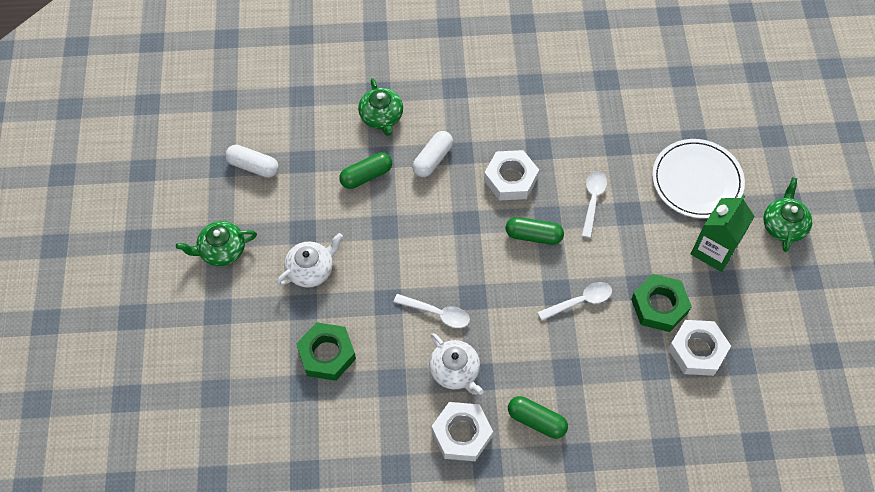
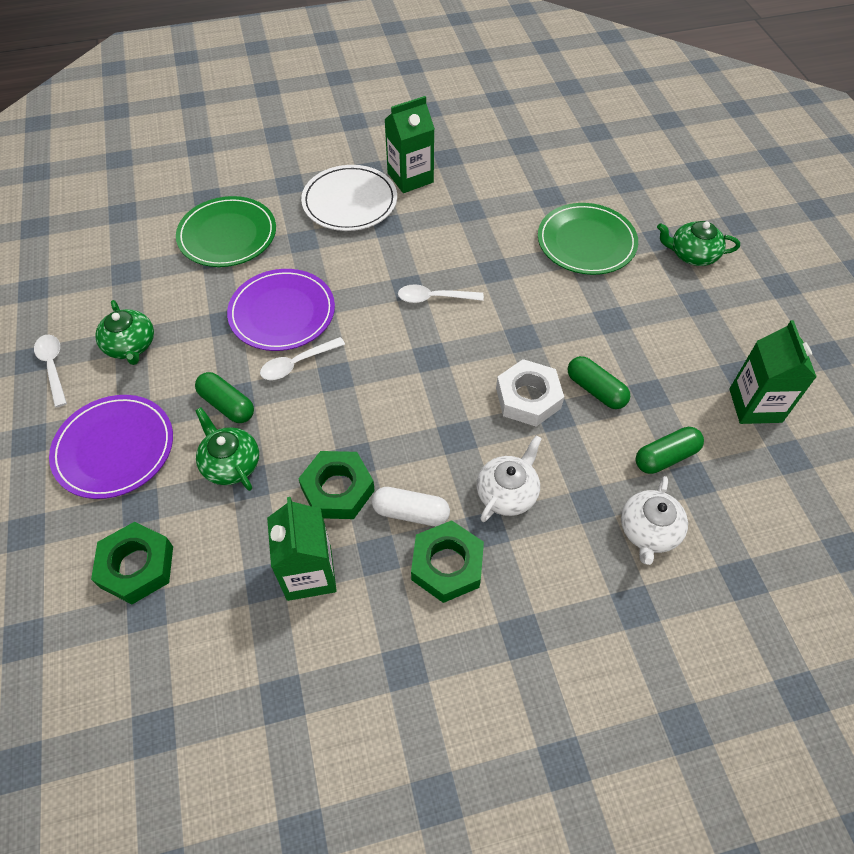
green carton: [691,195,755,272] = 1 -> [267,497,337,601] [384,96,435,193] [729,320,817,424] = 3
green nut: [296,322,356,381] [631,274,692,332] = 2 -> [91,522,173,604] [298,451,375,519] [411,520,484,603] = 3
green plate: none = 0 -> [176,196,276,267] [538,203,638,275] = 2
purple plate: none = 0 -> [49,395,173,499] [227,269,335,351] = 2
white capsule: [225,145,279,178] [412,131,453,177] = 2 -> [372,487,450,526] = 1
white nut: [431,402,493,461] [484,150,539,200] [668,320,731,376] = 3 -> [496,359,564,426] = 1

